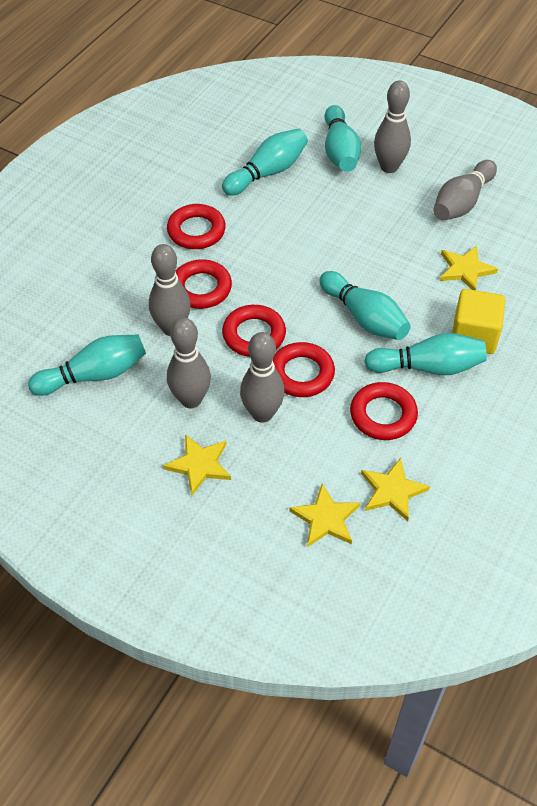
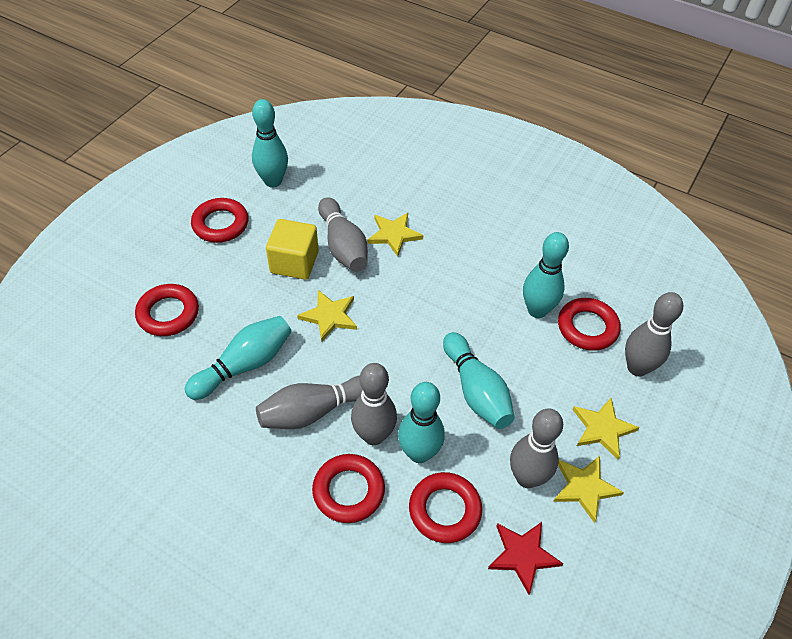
red star: none = 0 -> [488,522,563,595] = 1

